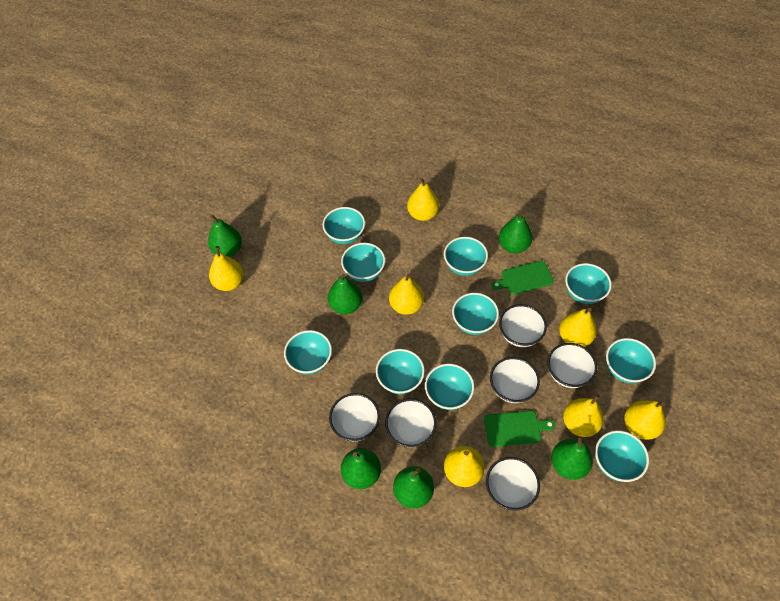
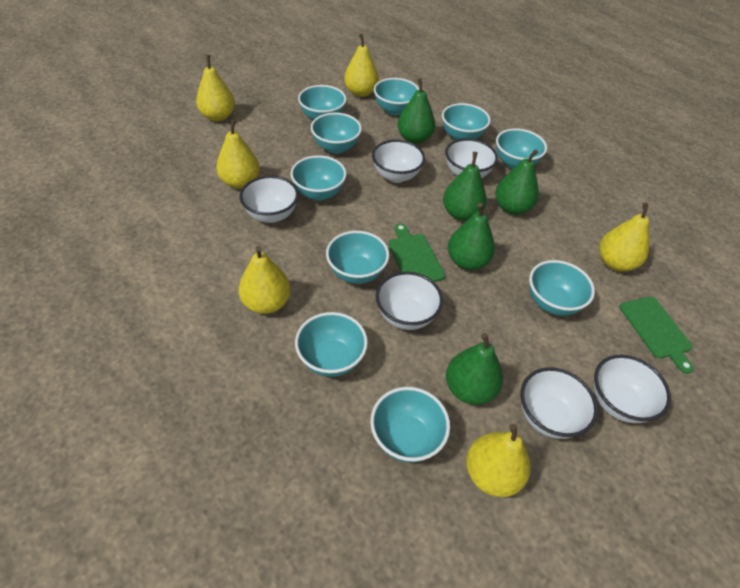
green pear: [208,215,242,257] [328,274,363,314] [341,448,381,489] [393,466,434,508] [499,211,533,253] [551,438,593,480] = 6 -> [397,78,435,144] [443,152,487,221] [446,333,503,405] [448,203,495,270] [495,149,539,215] = 5
yellow pear: [209,246,244,291] [389,273,424,315] [407,178,439,221] [444,446,484,487] [559,308,597,347] [563,394,604,437] [624,401,666,440] = 7 -> [196,55,235,121] [216,119,260,189] [238,246,291,314] [344,34,379,97] [466,424,531,497] [599,203,649,271] = 6

